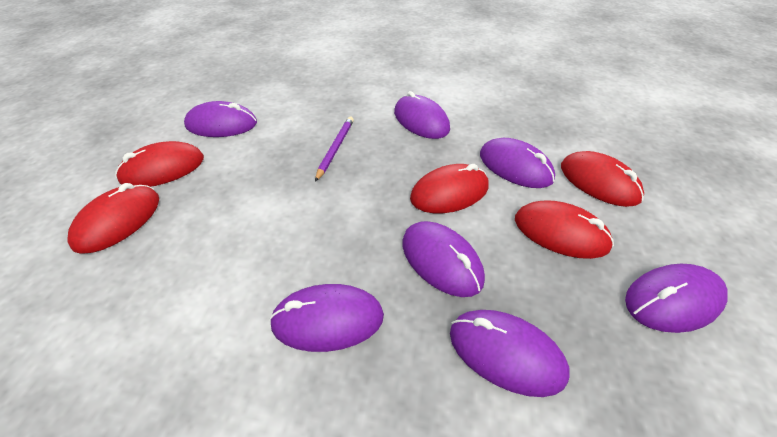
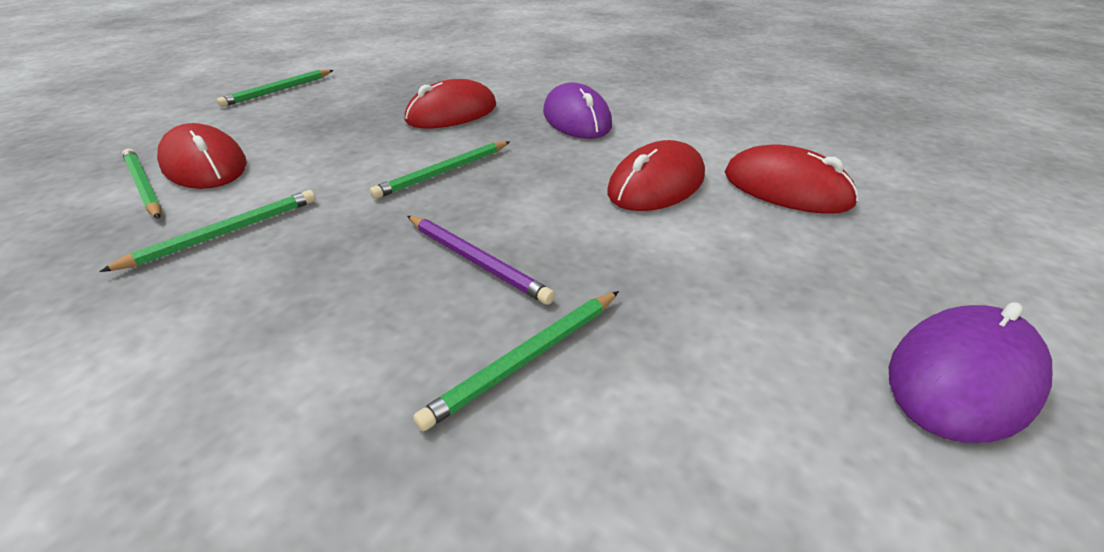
green pencil: none = 0 -> [99,190,316,272] [122,149,162,219] [217,70,333,107] [370,141,510,199] [413,291,619,431] = 5
purple mouse: [184,101,257,137] [269,284,384,352] [394,91,450,139] [402,221,485,297] [450,310,570,397] [480,138,555,188] [625,264,728,333] = 7 -> [543,82,612,139] [889,302,1052,443] = 2
red mouse: [67,183,159,254] [116,141,204,187] [410,164,489,213] [515,201,614,259] [561,151,644,207] = 5 -> [157,123,247,189] [405,79,496,128] [607,140,705,211] [725,144,859,214] = 4

